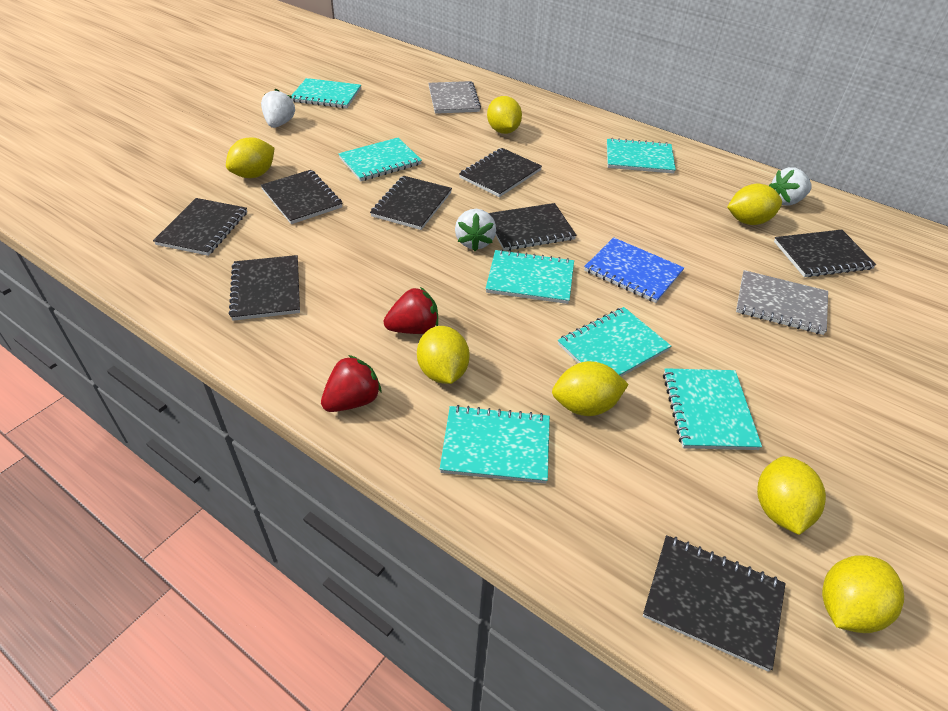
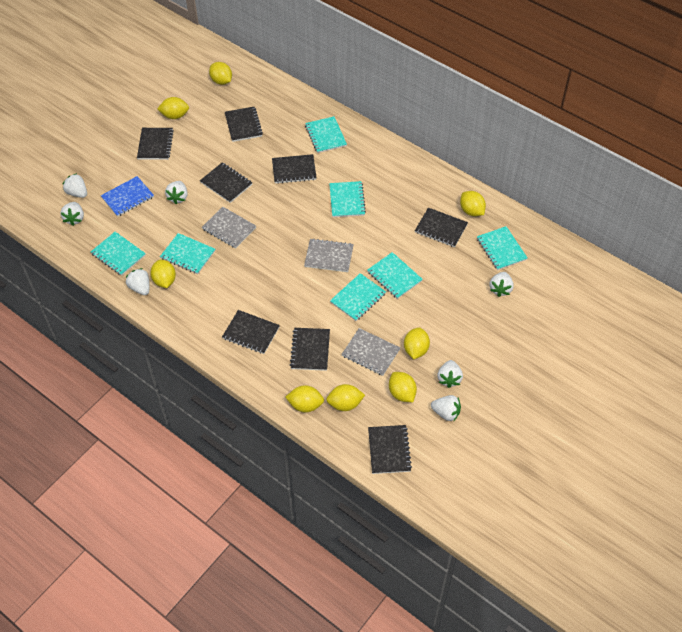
grey notebook: [428,81,481,114] [736,270,828,335] = 2 -> [202,206,256,249] [304,238,354,272] [342,328,400,376] = 3
red strawberry: [321,355,382,412] [384,287,438,334] = 2 -> none = 0
white strawberry: [261,89,295,128] [455,209,496,251] [769,167,812,206] = 3 -> [60,202,84,226] [63,173,87,198] [125,268,150,295] [165,181,188,204] [431,395,461,421] [437,360,463,388] [490,272,514,297] = 7
yellow lemon: [226,137,275,178] [417,326,469,384] [487,96,522,134] [552,361,629,416] [727,184,782,225] [757,456,826,535] [822,555,904,633] = 7 -> [150,260,176,288] [157,97,189,119] [209,62,232,85] [285,385,324,412] [327,384,365,411] [389,372,417,402] [404,327,430,359] [460,191,486,216] = 8

